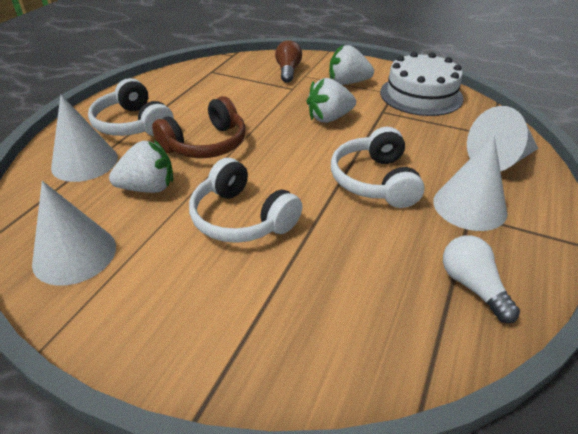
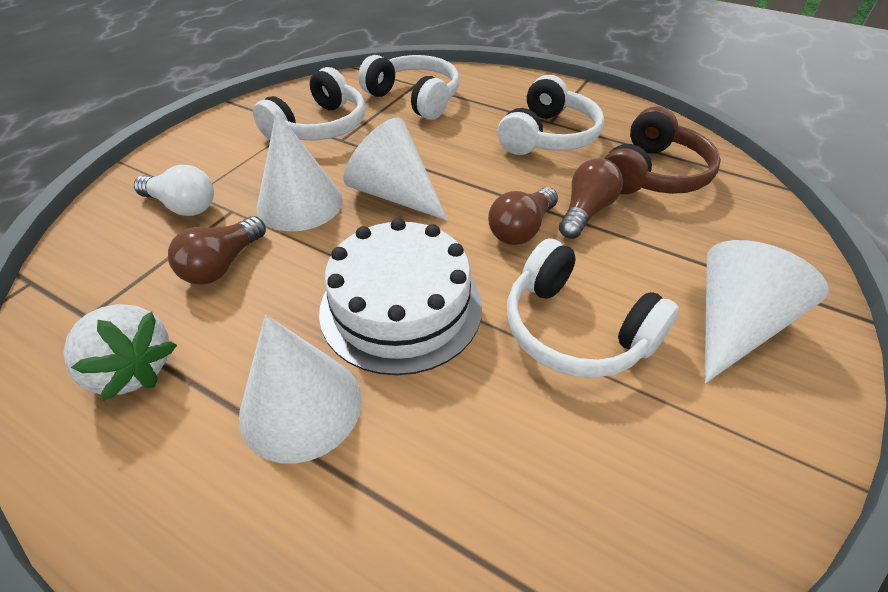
brown light bulb: [275,40,302,83] = 1 -> [168,216,266,285] [488,187,558,245] [559,158,623,239] = 3
white headphones: [88,78,174,136] [189,158,302,243] [331,127,425,208] = 3 -> [253,67,365,141] [358,55,459,120] [498,75,604,155] [507,239,679,378] = 4
white strawberry: [109,140,173,193] [307,78,356,123] [329,44,374,85] = 3 -> [63,304,177,401] = 1

